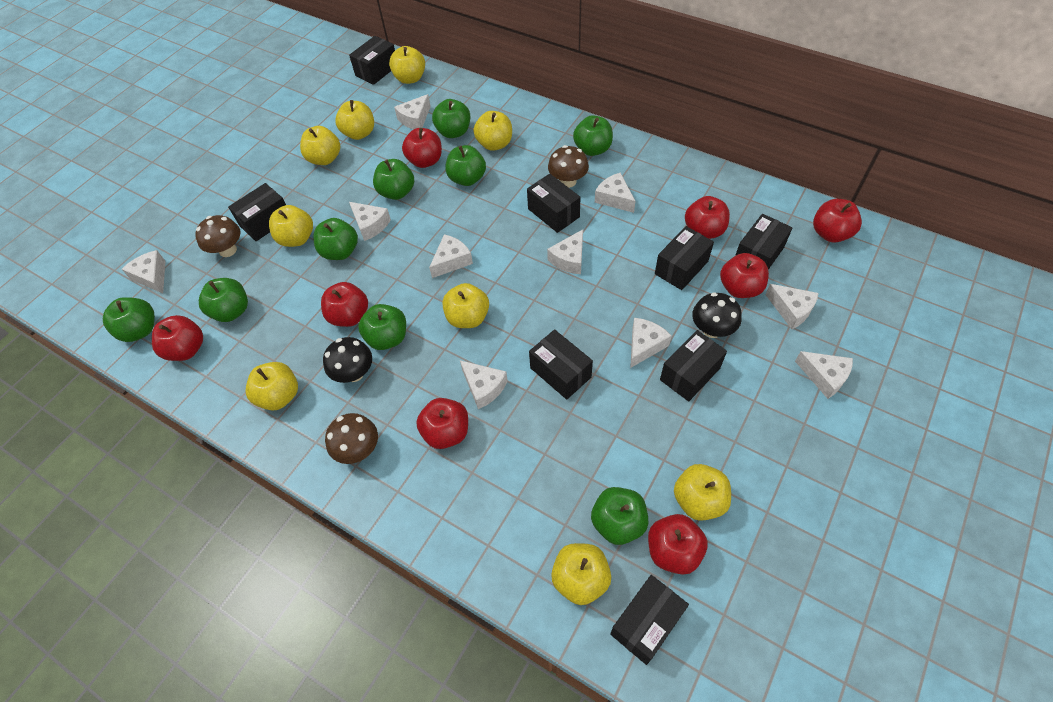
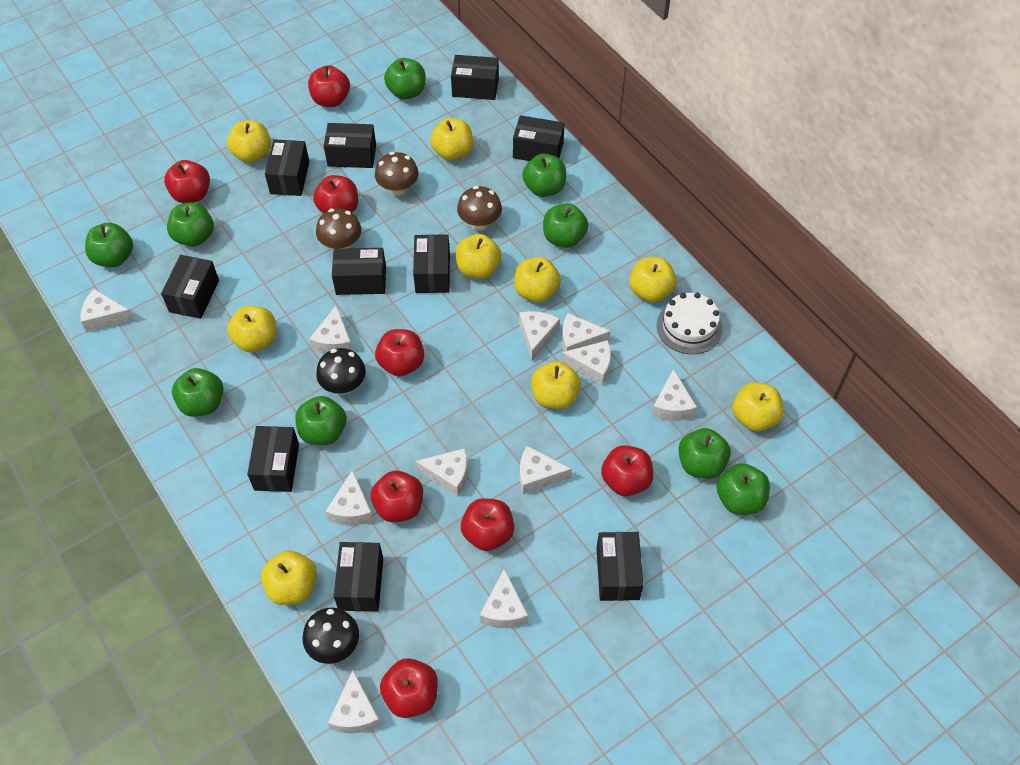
black box: [228,183,286,241] [349,36,395,85] [527,174,581,233] [529,329,593,400] [610,575,689,665] [655,226,714,290] [660,330,727,402] [735,214,792,270] = 8 -> [161,255,219,319] [247,426,299,492] [265,139,309,196] [324,123,376,168] [332,248,386,295] [334,542,383,612] [413,234,450,293] [451,55,499,100] [513,115,565,161] [596,532,643,601] = 10
white cake: none = 0 -> [657,292,722,354] = 1
white cheese: [122,250,166,293] [349,202,391,241] [394,94,431,129] [429,234,473,278] [460,360,508,409] [547,230,583,274] [595,173,636,213] [630,318,672,368] [765,284,819,329] [795,351,853,399] = 10 -> [81,289,134,332] [309,305,353,354] [325,470,373,525] [328,670,381,733] [415,448,467,497] [480,569,528,628] [519,311,560,361] [520,446,572,494] [561,340,611,385] [562,313,611,352] [651,369,697,421] = 11

